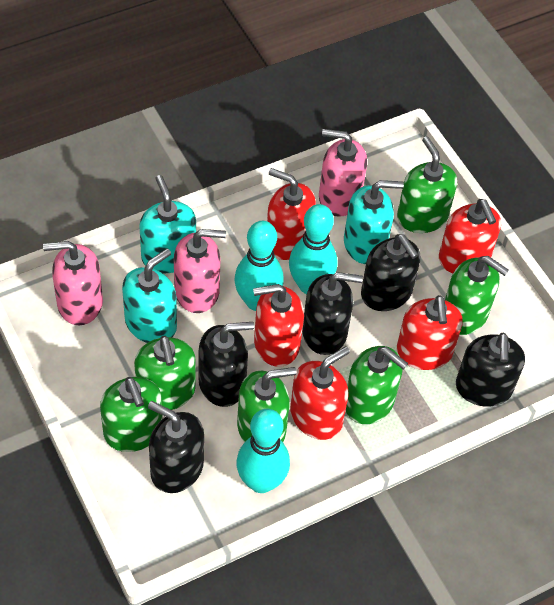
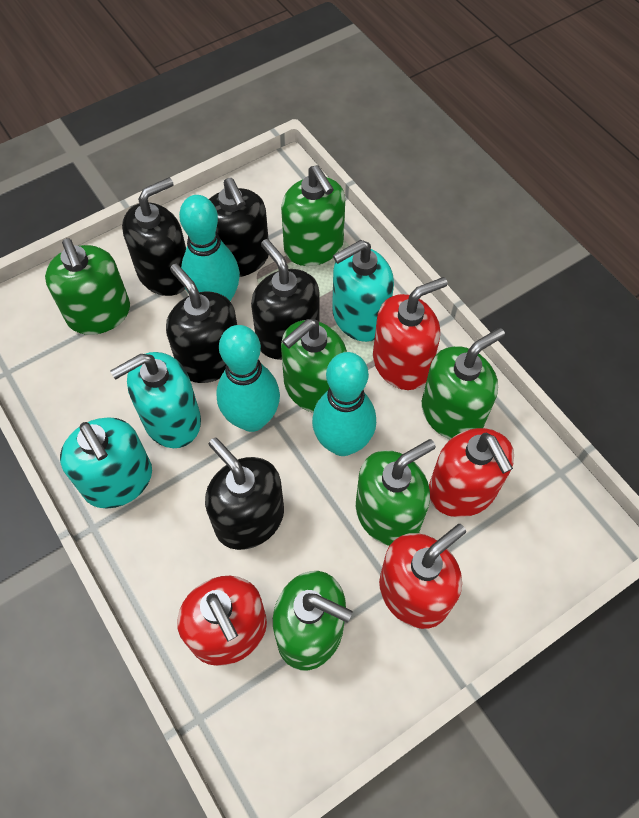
pink soap dispenser: [43,241,103,325] [174,229,226,313] [319,129,367,217] = 3 -> none = 0
red soap dispenser: [253,284,304,367] [267,168,316,260] [290,346,350,440] [397,295,463,370] [439,199,501,273] = 5 -> [177,576,267,666] [373,277,448,390] [379,524,466,629] [429,428,514,517] = 4

